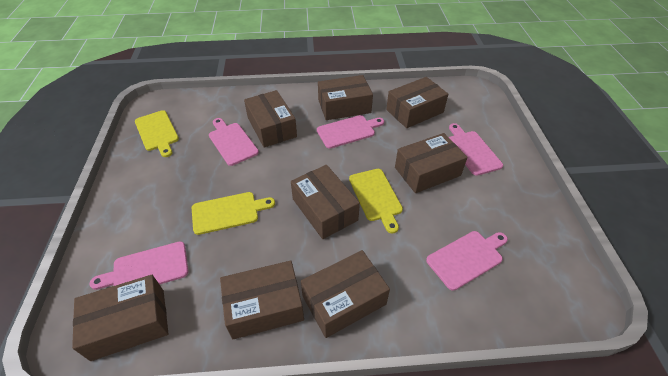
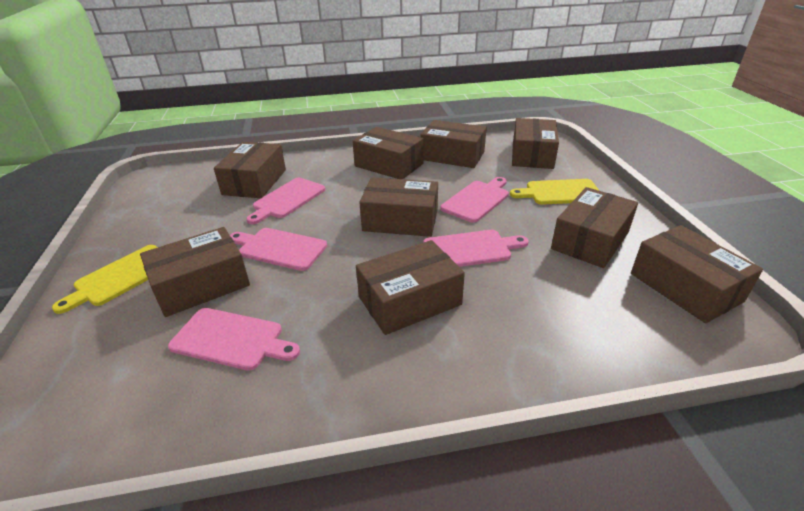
brown box: [72,275,169,361] [220,261,304,339] [244,90,297,148] [291,165,360,239] [301,250,390,338] [318,75,373,120] [386,77,448,128] [395,133,468,193] = 8 -> [140,227,250,317] [214,142,286,198] [352,127,424,179] [356,240,465,335] [359,177,438,237] [420,120,487,168] [512,118,559,169] [551,187,638,268] [631,225,763,323] = 9
yellow cutting board: [135,110,179,157] [192,192,275,235] [349,169,403,233] = 3 -> [52,245,158,314] [510,179,600,205] = 2

